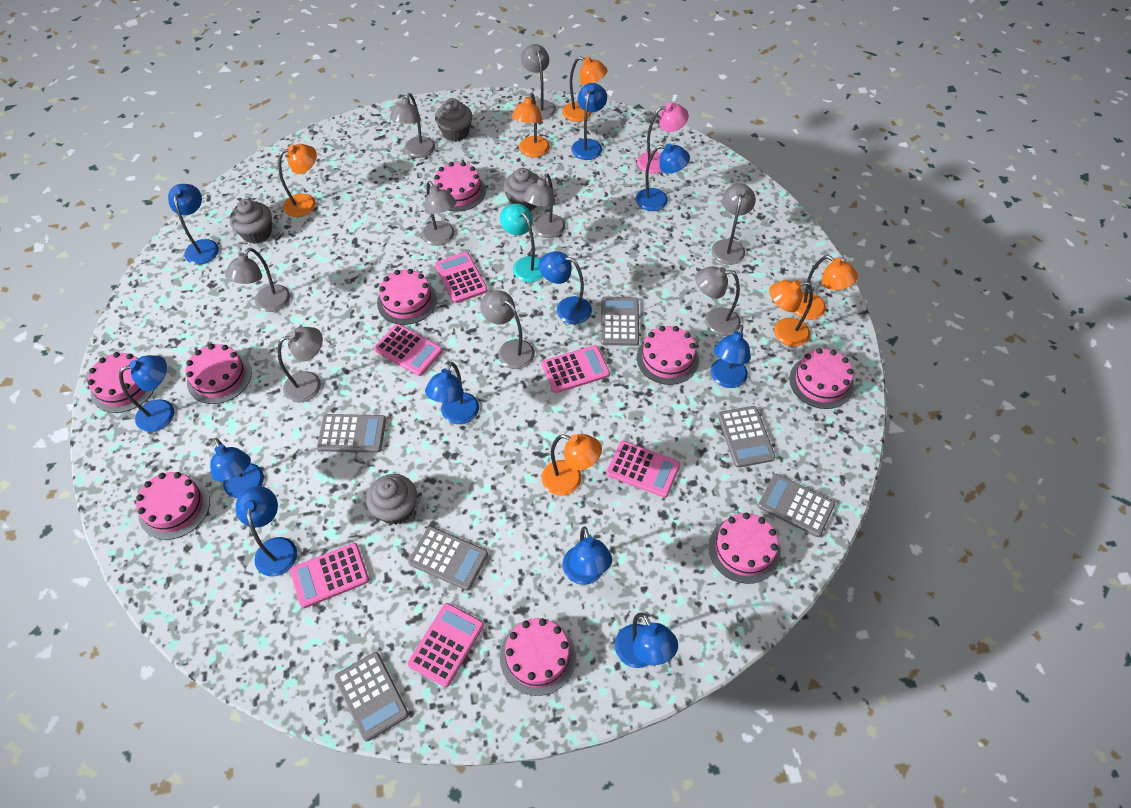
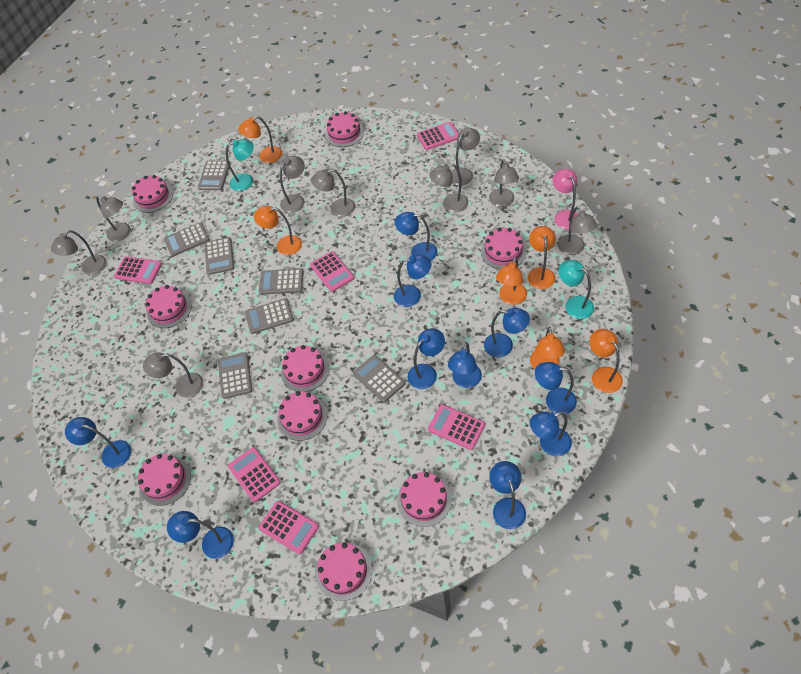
blue lamp: [119,355,175,432] [168,184,219,265] [210,438,264,498] [235,486,297,576] [425,362,479,424] [539,251,592,324] [562,526,612,585] [571,83,607,160] [615,613,678,668] [636,144,690,211] [710,325,751,388] = 11 -> [65,417,131,468] [167,511,234,559] [394,254,431,307] [395,212,437,261] [408,328,445,389] [448,342,482,388] [484,308,530,357] [489,461,526,529] [530,412,572,456] [535,362,577,414] = 10
grey calculator: [317,414,386,453] [334,652,409,741] [408,526,488,590] [601,297,639,346] [718,406,775,468] [758,474,835,537] = 6 -> [164,222,210,257] [198,160,230,190] [204,237,234,275] [218,352,252,399] [245,298,293,334] [259,268,304,295] [353,355,405,402] = 7
grey cupcake: [230,199,272,244] [366,474,417,525] [435,98,472,141] [503,168,540,211] = 4 -> none = 0
turquoise lamp: [500,203,544,282] = 1 -> [226,139,254,191] [559,260,594,319] = 2

